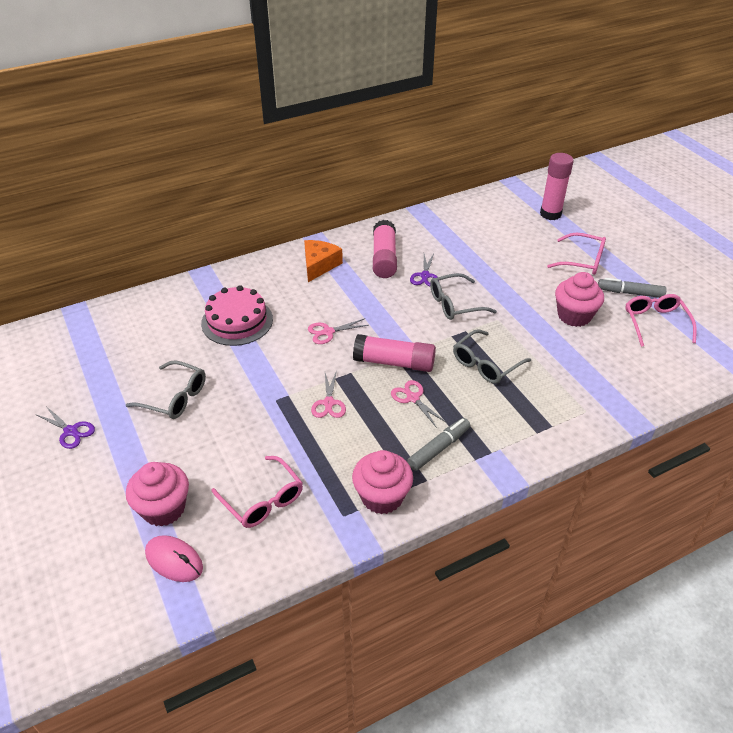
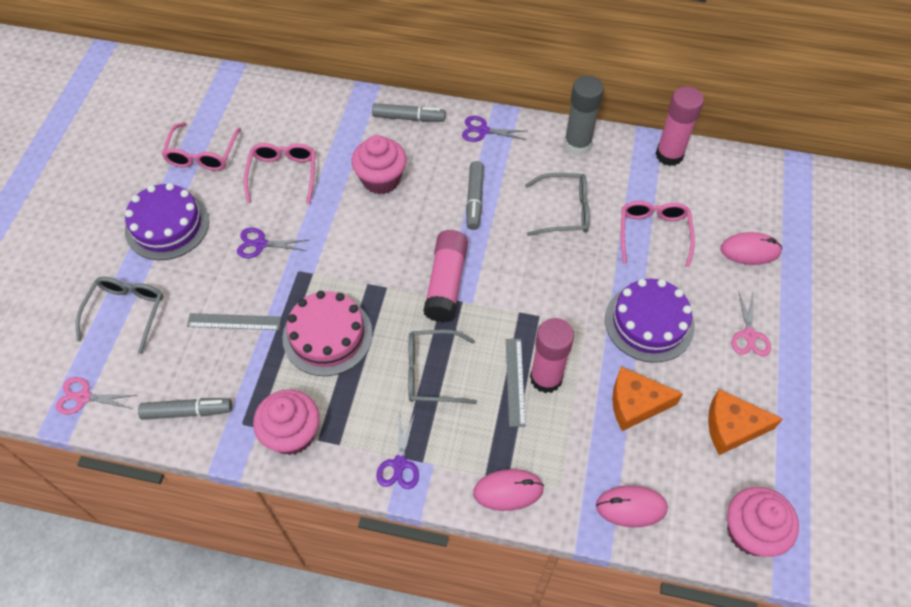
grey glue stick: none = 0 -> [564,76,604,155] = 1
grey marker: [407,418,470,471] [598,278,667,298] = 2 -> [138,398,232,420] [372,103,446,122] [466,161,484,230] = 3
grey ruler: none = 0 -> [187,313,281,330] [506,339,526,427] = 2
orange cheese: [304,240,343,282] = 1 -> [612,367,683,431] [708,389,783,455] = 2
pink mouse: [145,535,203,582] = 1 -> [473,469,544,511] [596,485,668,528] [720,232,782,265] = 3
pink scissors: [308,318,368,344] [311,370,346,418] [391,380,447,428] = 3 -> [56,377,138,414] [731,291,771,356] = 2
purple cake: none = 0 -> [125,183,209,260] [605,279,695,363] = 2
purple scissors: [35,406,95,449] [410,254,437,286] = 2 -> [237,228,308,258] [376,413,419,489] [462,116,527,142] = 3

